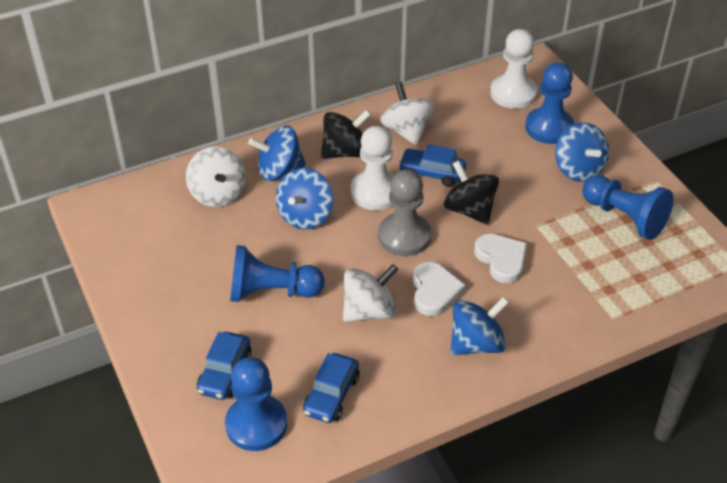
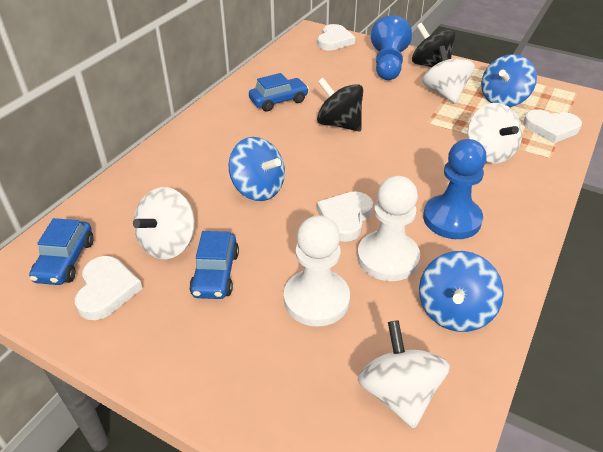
blue pawn: [225,357,287,451] [230,245,325,302] [525,62,574,144] [583,175,673,240] = 4 -> [371,15,412,80] [423,139,487,239] = 2
blue spinning top: [248,126,306,181] [276,168,333,229] [451,297,509,355] [555,122,609,182] = 4 -> [228,137,285,201] [419,251,504,332] [481,54,537,107] = 3
grey pawn: [378,169,431,256] = 1 -> none = 0
white heart: [413,262,465,316] [474,234,527,283] = 2 -> [75,256,143,320] [317,191,373,242] [318,24,355,51] [523,109,582,143] = 4
white spinning top: [186,146,246,207] [343,264,398,322] [380,82,435,146] = 3 -> [133,187,195,259] [357,320,450,429] [422,46,475,104] [468,103,522,164] = 4

